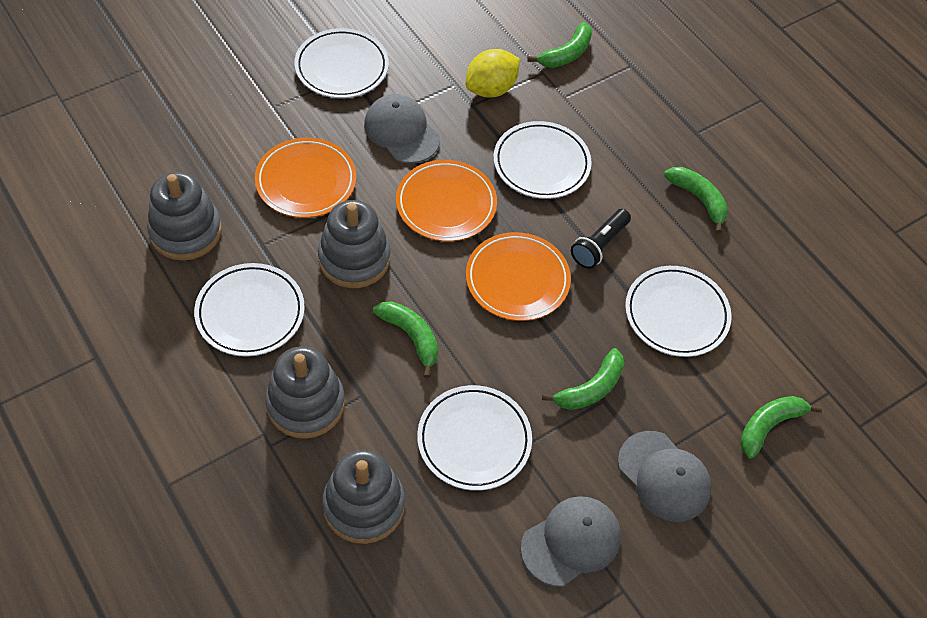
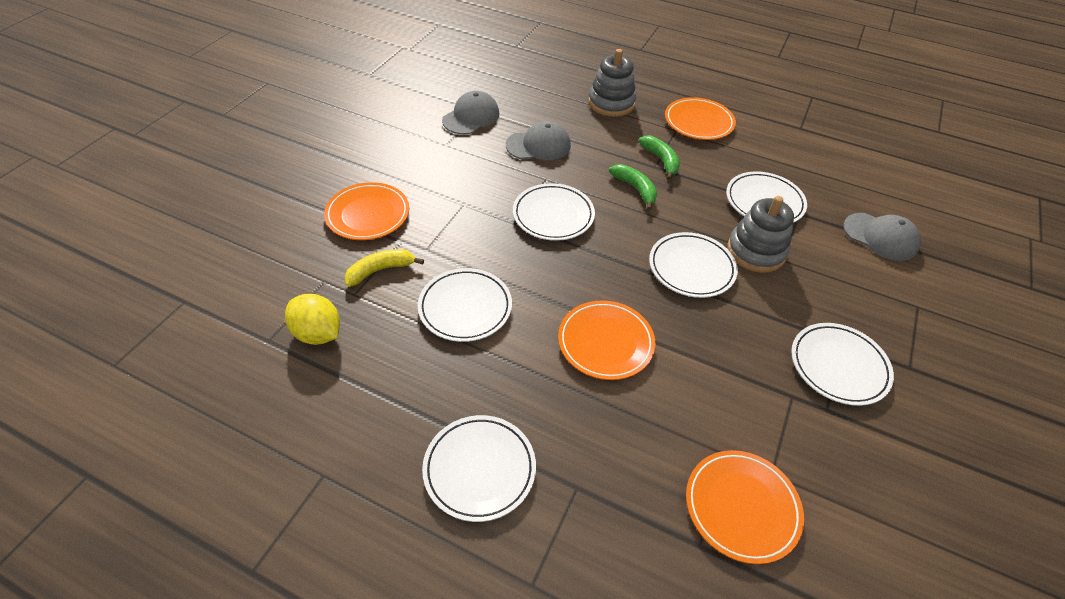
black flashlight: [571,209,631,269] = 1 -> none = 0
green banana: [373,301,438,378] [527,22,592,68] [542,348,624,410] [664,167,728,234] [740,396,822,459] = 5 -> [609,164,657,211] [638,136,680,180] = 2
grey stacking toy: [147,172,222,261] [265,346,345,439] [318,200,390,288] [322,450,405,544] = 4 -> [588,49,636,117] [727,196,794,273] = 2
orange plate: [255,138,356,218] [396,160,497,242] [466,232,571,321] = 3 -> [324,182,409,240] [558,300,655,380] [665,97,736,140] [686,450,804,564] = 4
white plate: [194,263,305,357] [294,28,389,98] [417,385,532,491] [493,121,592,199] [625,266,732,357] = 5 -> [418,268,512,342] [422,415,536,522] [513,183,595,241] [649,232,738,298] [726,171,807,223] [791,323,894,406] = 6
yellow banana: none = 0 -> [345,249,424,287] = 1

